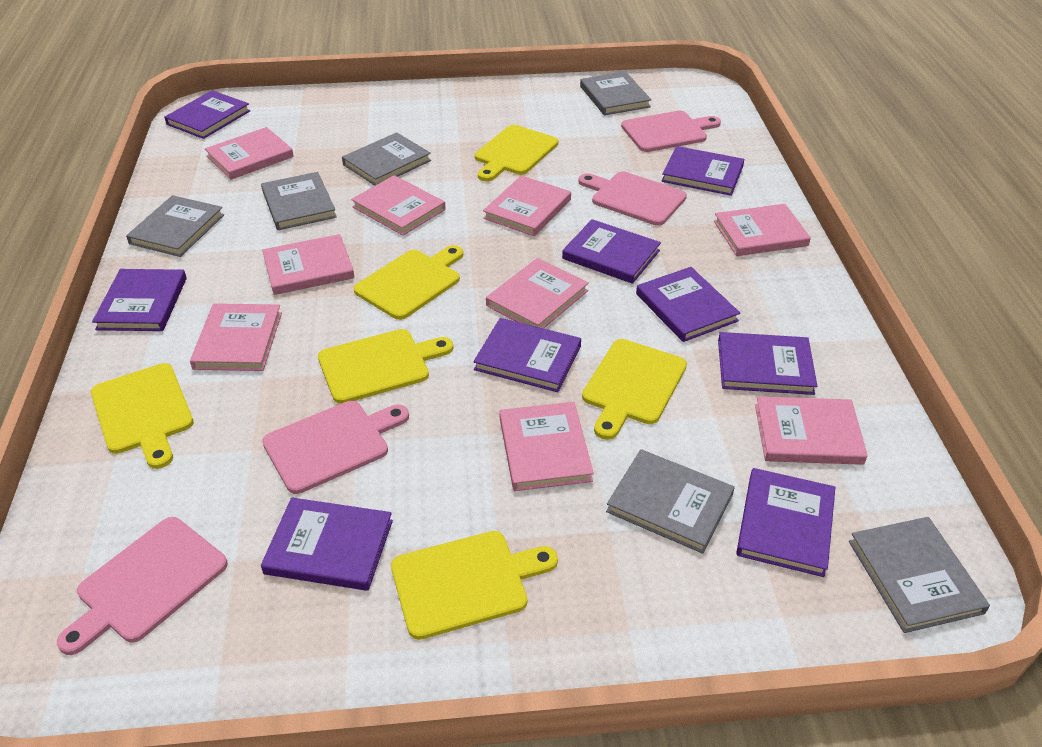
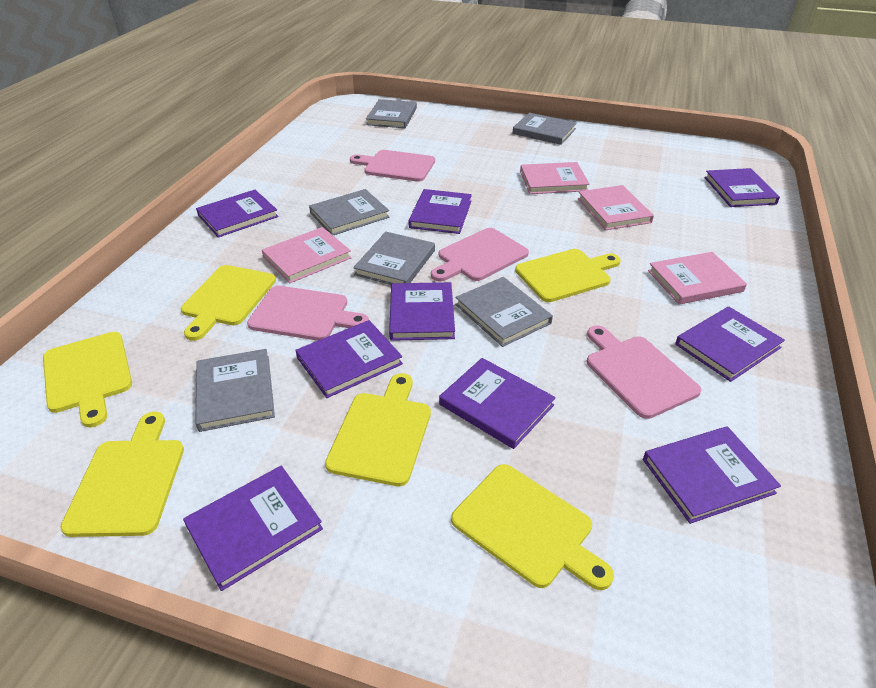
pink book: [190,303,282,371] [205,127,294,180] [262,234,355,295] [351,175,446,236] [483,175,571,236] [486,258,589,329] [500,402,594,491] [714,204,811,256] [755,396,868,465] = 9 -> [262,227,352,283] [520,162,590,194] [578,185,654,230] [648,252,747,304] = 4

